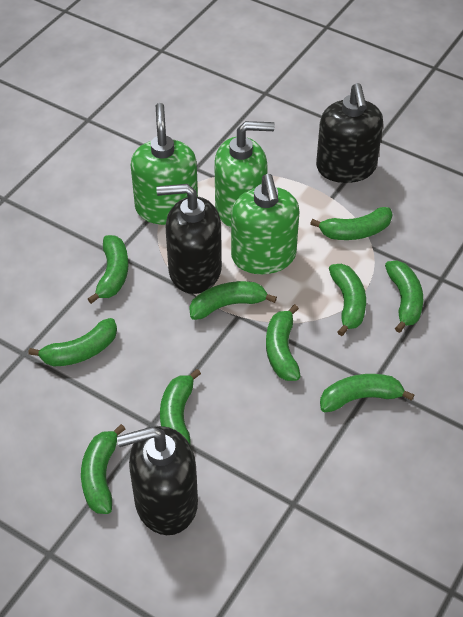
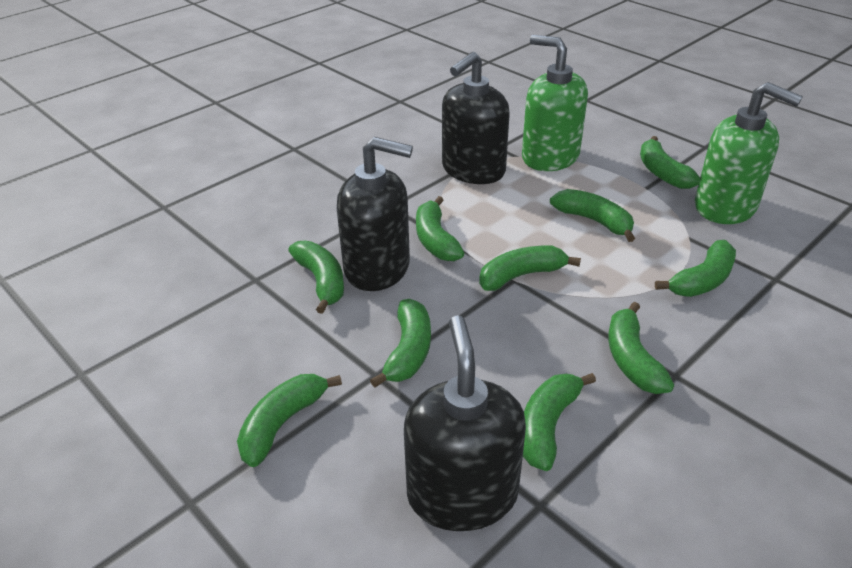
green soap dispenser: [131,103,198,225] [214,121,275,228] [231,174,299,274] = 3 -> [522,35,588,171] [695,82,803,224] = 2

